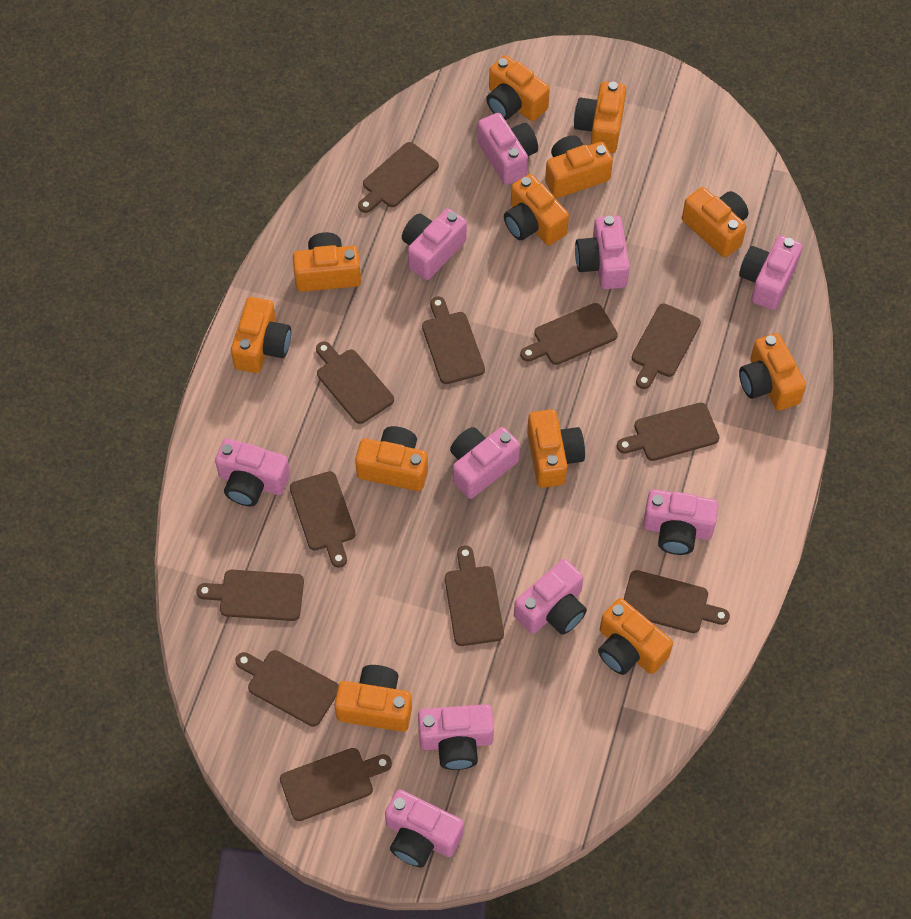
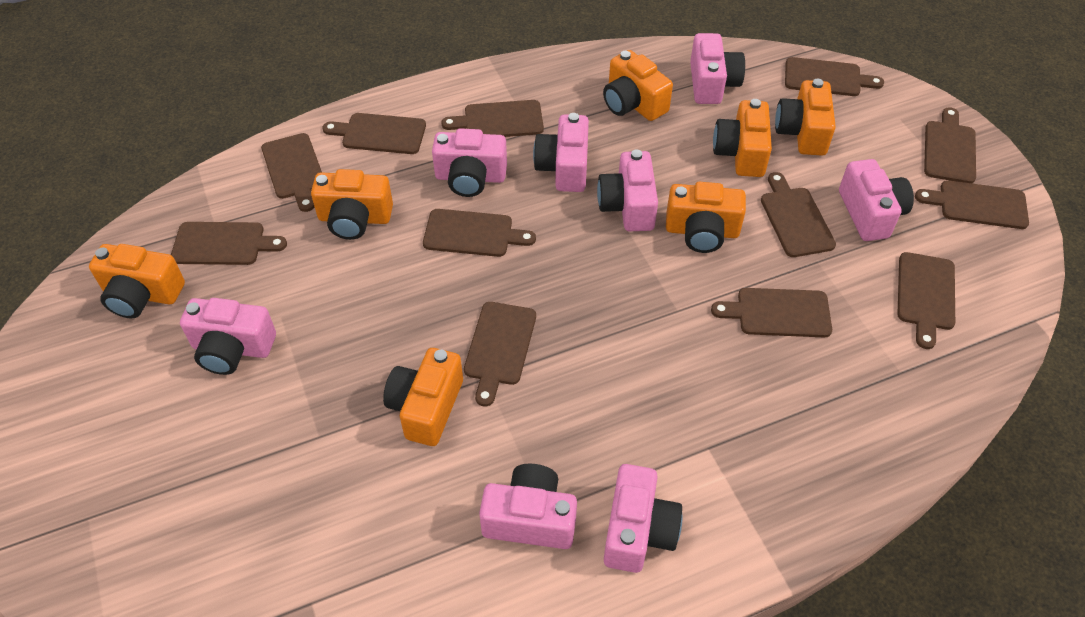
orange camera: [231,297,291,373] [293,232,361,292] [334,665,412,732] [355,426,428,491] [486,55,550,121] [504,174,569,245] [527,409,585,488] [545,135,613,198] [574,81,626,153] [598,598,673,675] [682,187,748,257] [739,333,806,411] = 12 -> [89,244,185,319] [311,169,393,240] [383,348,463,446] [603,50,673,121] [666,182,746,253] [713,99,772,177] [775,79,836,156] = 7
pink camera: [215,439,290,506] [385,789,464,868] [402,208,467,280] [418,704,494,770] [450,427,520,499] [478,113,538,185] [514,559,587,635] [575,216,630,289] [643,489,719,555] [739,235,803,310] = 10 -> [180,298,276,375] [432,128,507,197] [479,464,577,549] [533,113,589,192] [597,149,658,231] [604,464,682,573] [690,33,745,104] [839,159,914,241] = 8

